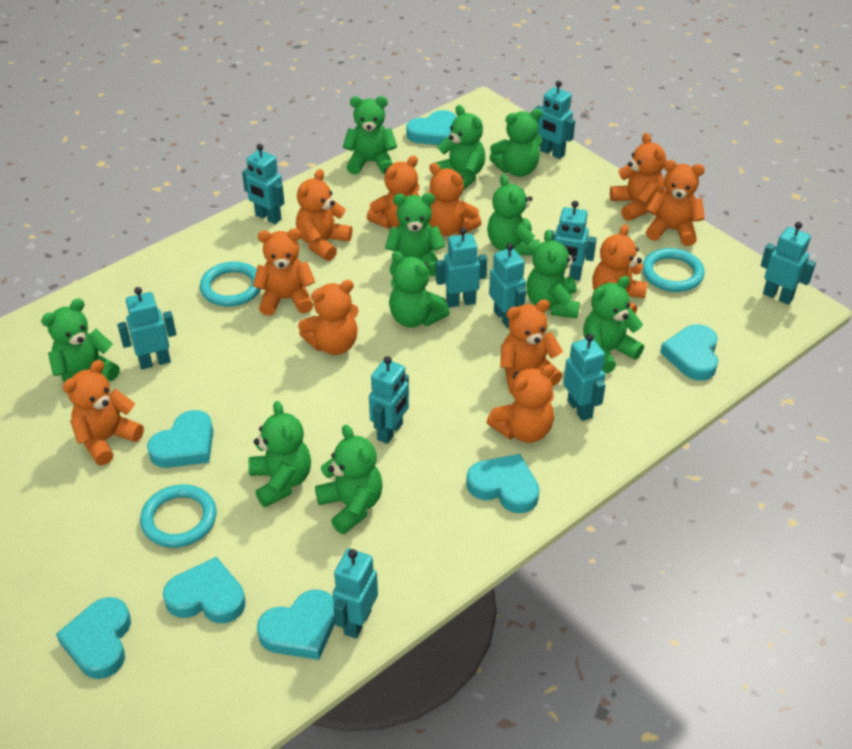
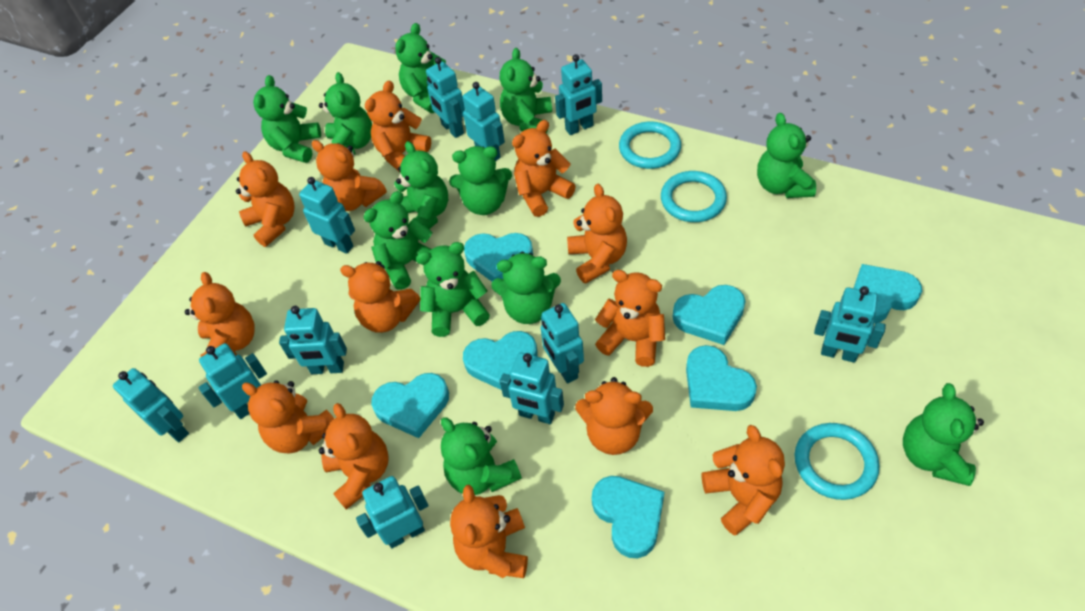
green teddy bear: [41,298,120,383] [248,401,311,507] [315,425,383,534] [343,96,397,175] [385,193,445,276] [389,251,450,328] [435,105,485,190] [487,174,540,255] [489,109,542,177] [527,230,580,318] [583,276,644,374] = 11 -> [253,75,321,163] [319,72,372,155] [364,191,433,290] [394,141,448,229] [395,23,446,113] [416,242,490,337] [441,417,522,495] [449,146,512,215] [491,252,561,324] [499,48,552,134] [757,113,816,198] [903,383,984,486] = 12
orange teddy bear: [63,360,144,465] [253,229,315,316] [296,169,352,261] [298,280,359,355] [367,155,420,229] [428,163,481,236] [487,364,555,443] [500,300,563,394] [592,224,648,314] [610,133,666,221] [646,160,705,246] = 11 -> [185,272,255,357] [236,151,295,247] [242,380,334,454] [311,140,387,211] [319,403,389,509] [340,261,420,333] [365,81,431,172] [450,485,528,578] [512,120,576,217] [567,184,627,284] [575,377,653,455] [595,270,665,367] [702,425,785,536] = 13
turquoise robot: [117,287,176,369] [242,144,285,224] [333,548,378,639] [369,356,409,444] [436,227,487,308] [489,243,526,328] [535,81,575,159] [550,201,597,281] [563,334,606,421] [761,222,816,305] = 10 -> [113,368,189,442] [198,343,267,419] [279,306,347,374] [299,177,355,254] [356,476,429,548] [426,57,465,138] [463,82,505,161] [500,353,564,424] [541,303,584,383] [555,54,602,135] [814,286,886,363] = 11

